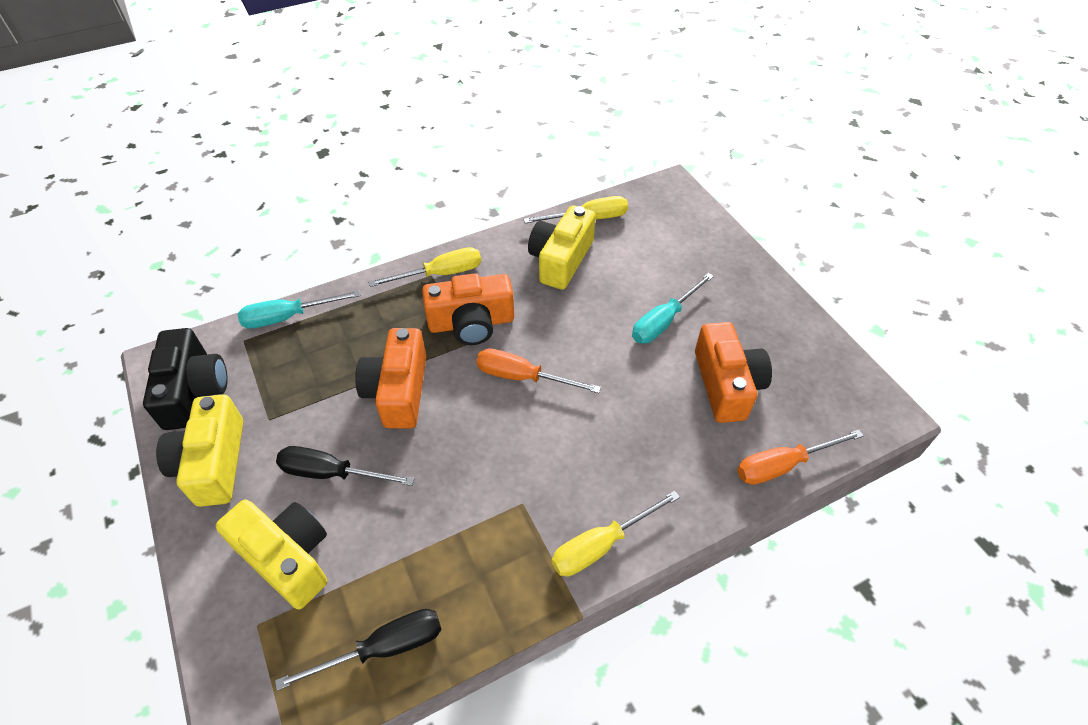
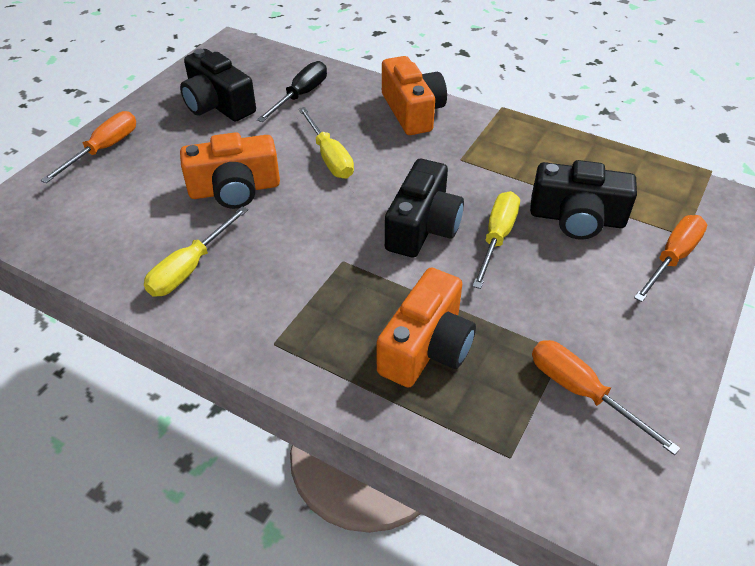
black camera: [143,328,228,430] = 1 -> [180,49,256,122] [385,159,464,258] [530,160,637,240] = 3
black screwdriver: [275,609,442,691] [276,446,415,486] = 2 -> [257,61,327,122] = 1
orange screwdriver: [476,349,601,393] [737,429,864,485] = 2 -> [41,111,136,183] [532,340,681,455] [634,215,707,302] = 3
turquoise screwdriver: [237,290,361,329] [632,273,714,344] = 2 -> none = 0
yellow camera: [156,395,243,507] [216,499,327,609] [528,205,596,290] = 3 -> none = 0

